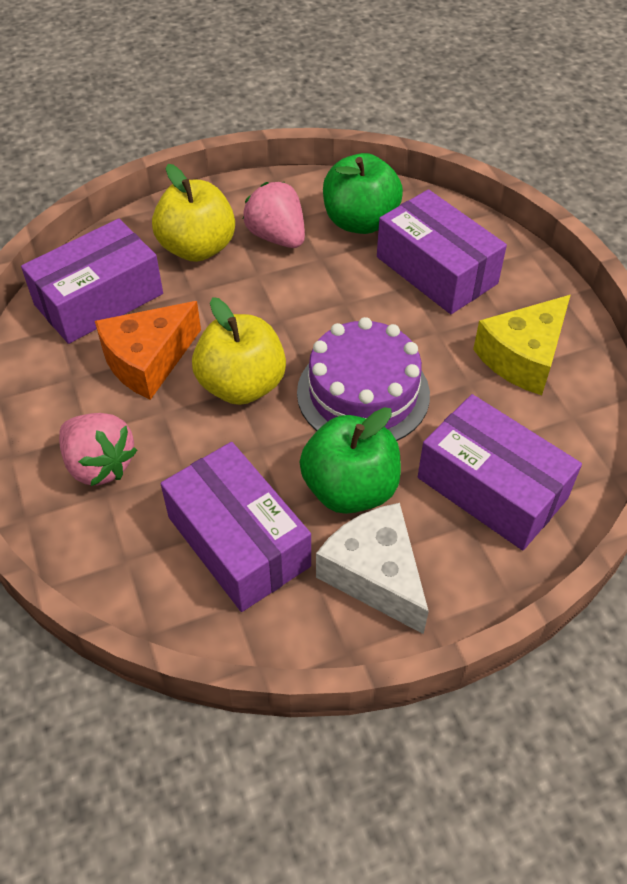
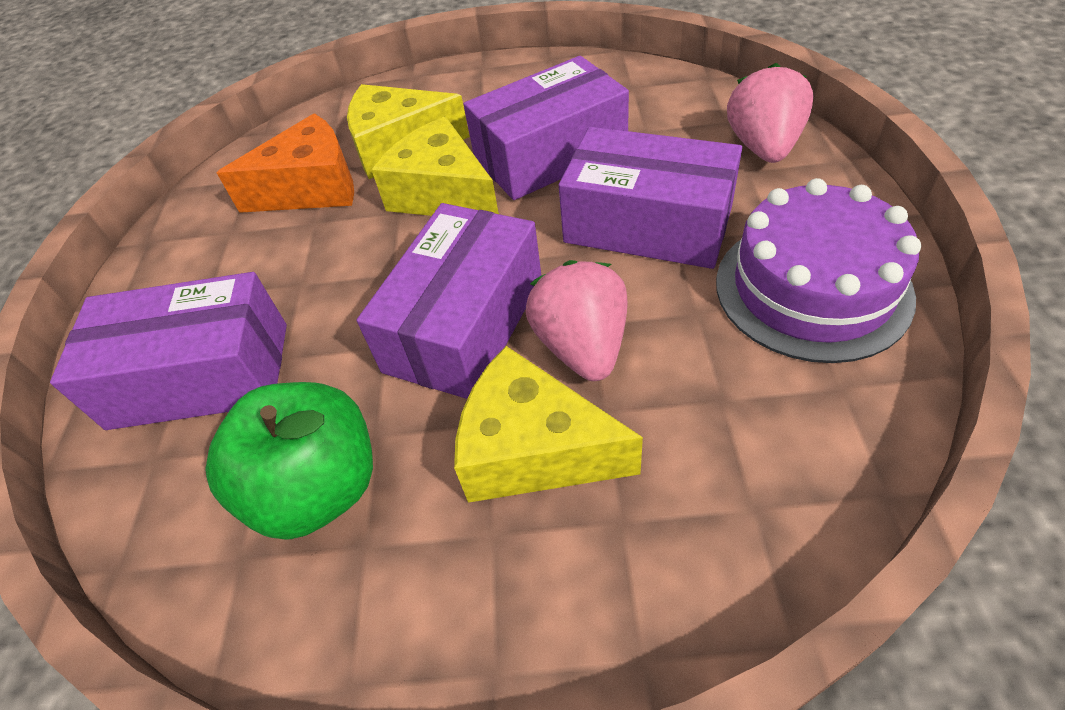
green apple: [300,407,401,514] [323,153,403,234] = 2 -> [205,382,373,540] = 1
white cheese: [316,503,429,634] = 1 -> none = 0
yellow apple: [152,164,235,262] [192,297,286,405] = 2 -> none = 0
yellow cheese: [473,295,570,395] = 1 -> [347,84,470,179] [372,117,499,216] [454,346,643,503] = 3

